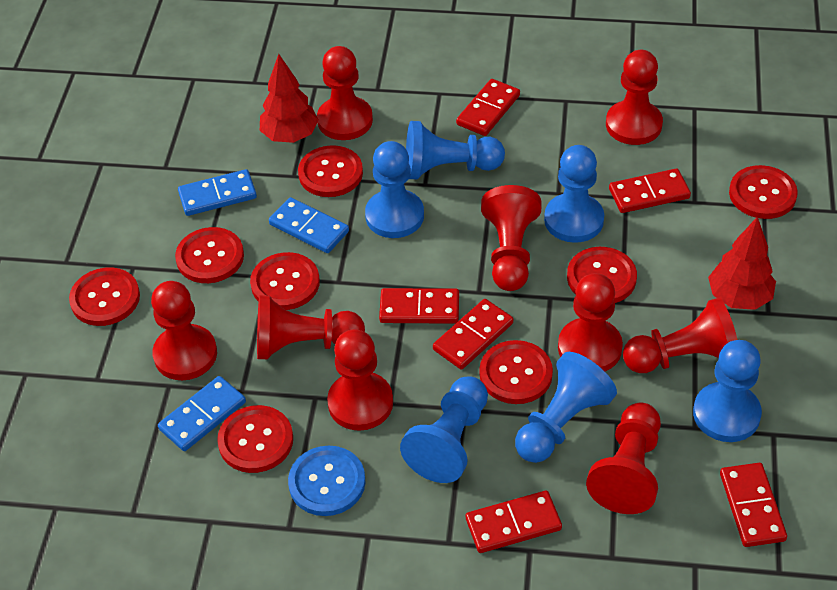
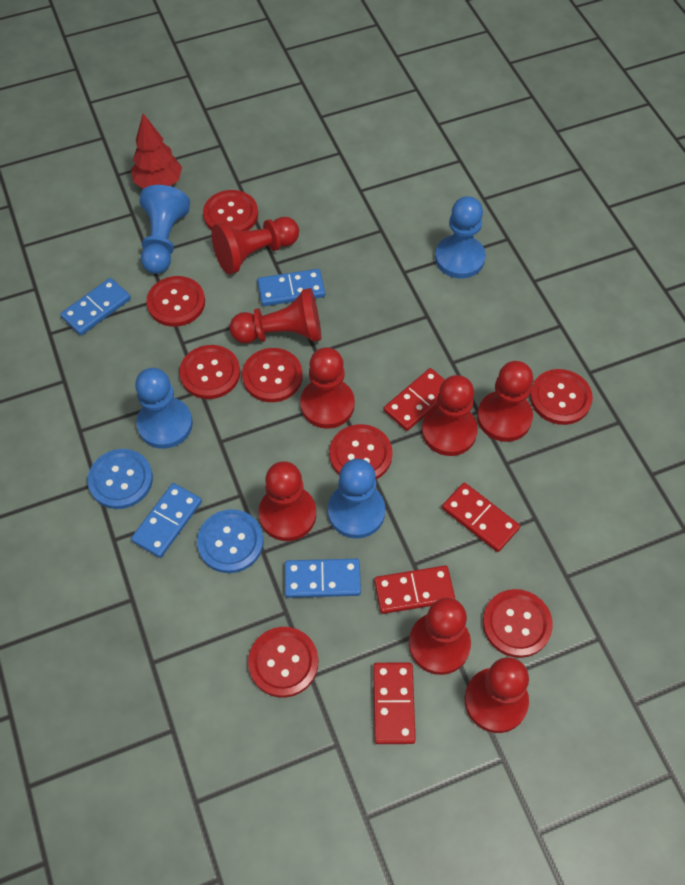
blue button: [288,446,366,516] = 1 -> [87,449,153,509] [197,509,264,573] = 2
blue domino: [158,376,246,451] [178,169,257,216] [269,197,349,253] = 3 -> [60,278,131,335] [131,483,202,558] [257,269,325,306] [285,559,361,598] = 4
blue pawn: [365,141,424,238] [400,376,488,483] [406,121,505,179] [515,352,617,463] [544,145,604,243] [693,340,762,442] = 6 -> [135,368,193,449] [139,185,190,274] [328,459,385,539] [435,196,486,278] = 4
red domino: [379,288,459,324] [433,299,513,369] [456,79,520,136] [466,491,562,553] [609,168,691,213] [720,463,787,547] = 6 -> [373,663,416,744] [374,566,455,614] [384,368,445,431] [442,483,520,552] = 4
red pawn: [151,281,217,380] [257,295,365,359] [317,46,373,140] [327,329,393,431] [481,185,541,291] [558,273,623,371] [586,402,661,514] [606,50,663,145] [623,298,737,373] = 9 -> [211,217,299,274] [230,288,321,343] [258,461,316,541] [300,347,355,429] [409,598,471,675] [422,375,478,456] [464,657,529,733] [477,361,533,442] = 8
red tree: [260,54,319,143] [708,217,776,310] = 2 -> [131,114,182,189] = 1

